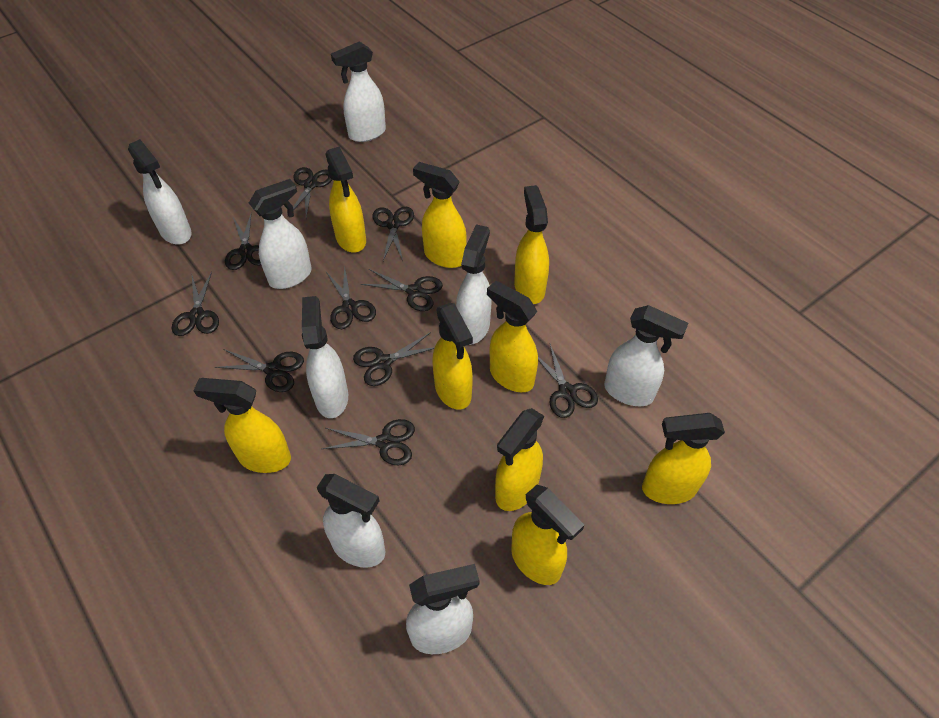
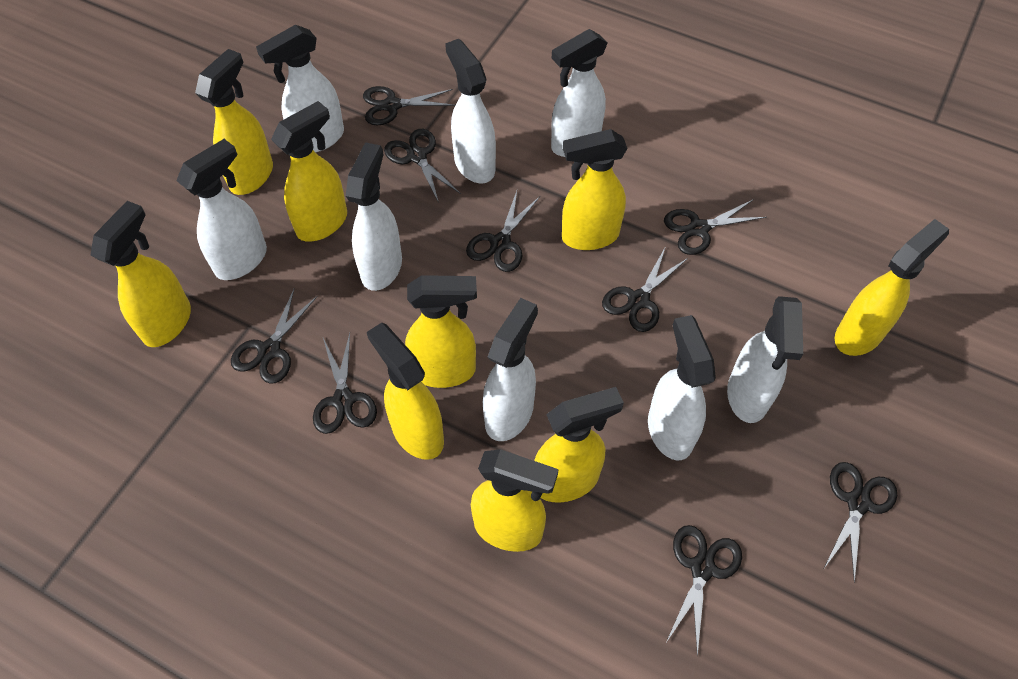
black scissors: [172,272,219,336] [215,349,304,392] [225,212,261,270] [287,167,332,218] [322,419,415,465] [326,265,376,329] [353,332,435,386] [361,269,443,311] [373,207,414,261] [538,344,598,418] = 10 -> [231,289,318,384] [313,333,377,434] [363,86,455,126] [384,129,461,203] [466,191,540,272] [602,246,688,332] [664,199,767,255] [666,525,742,656] [824,462,897,583] = 9

